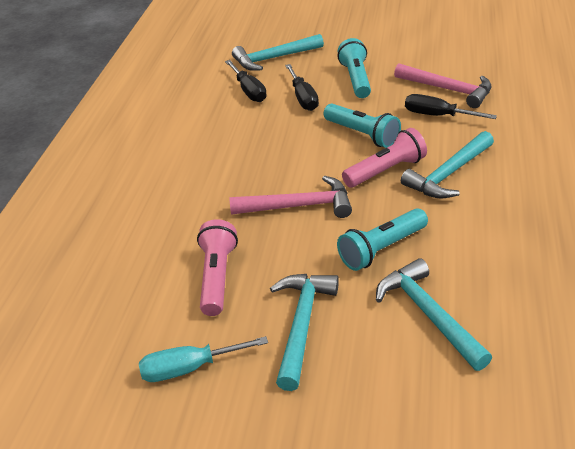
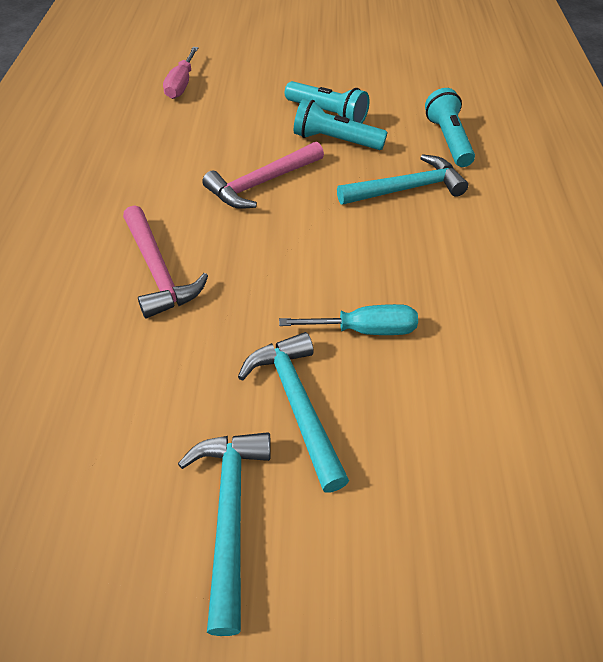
black screwdriver: [225,60,267,102] [285,64,319,111] [405,94,497,119] = 3 -> none = 0
pink flashlight: [197,219,238,316] [342,128,427,188] = 2 -> none = 0
pink screwdriver: none = 0 -> [163,47,198,99] = 1
turquoise hammer: [232,34,324,71] [270,274,339,391] [376,258,492,371] [401,131,494,199] = 4 -> [178,432,271,636] [238,332,349,493] [337,154,468,205] = 3

